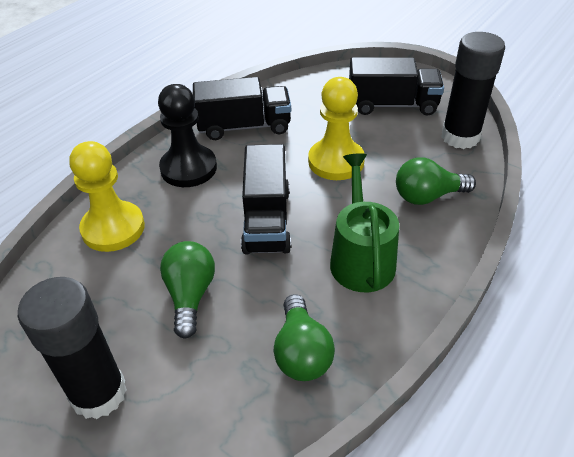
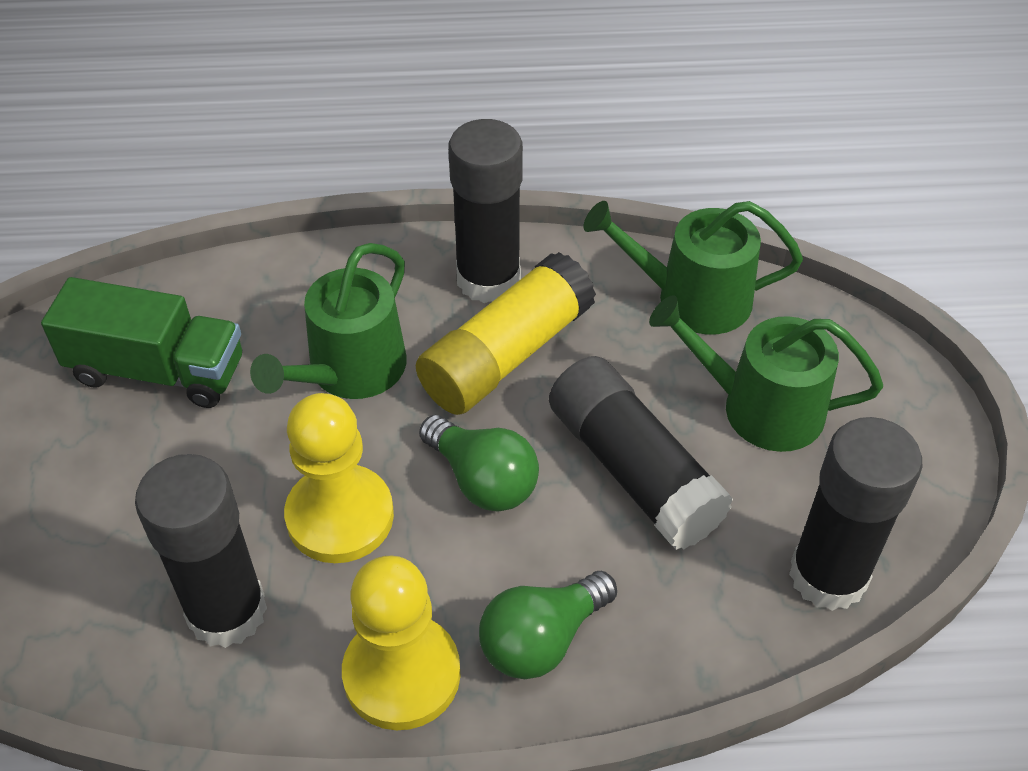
black glue stick: [18,277,127,419] [441,32,505,149] = 2 -> [135,454,267,648] [448,119,523,303] [549,356,733,550] [789,417,922,611] = 4
black pawn: [158,84,217,187] = 1 -> none = 0
black truck: [193,77,291,140] [241,144,291,254] [349,57,444,116] = 3 -> none = 0
green light bulb: [160,241,215,339] [274,294,335,381] [396,157,476,205] = 3 -> [419,415,539,512] [479,571,617,679] = 2
green truck: none = 0 -> [41,277,242,408] = 1
green watering can: [330,153,399,292] = 1 -> [250,243,407,399] [583,201,803,335] [649,295,883,452] = 3
yellow glue stick: none = 0 -> [416,252,596,415] = 1

